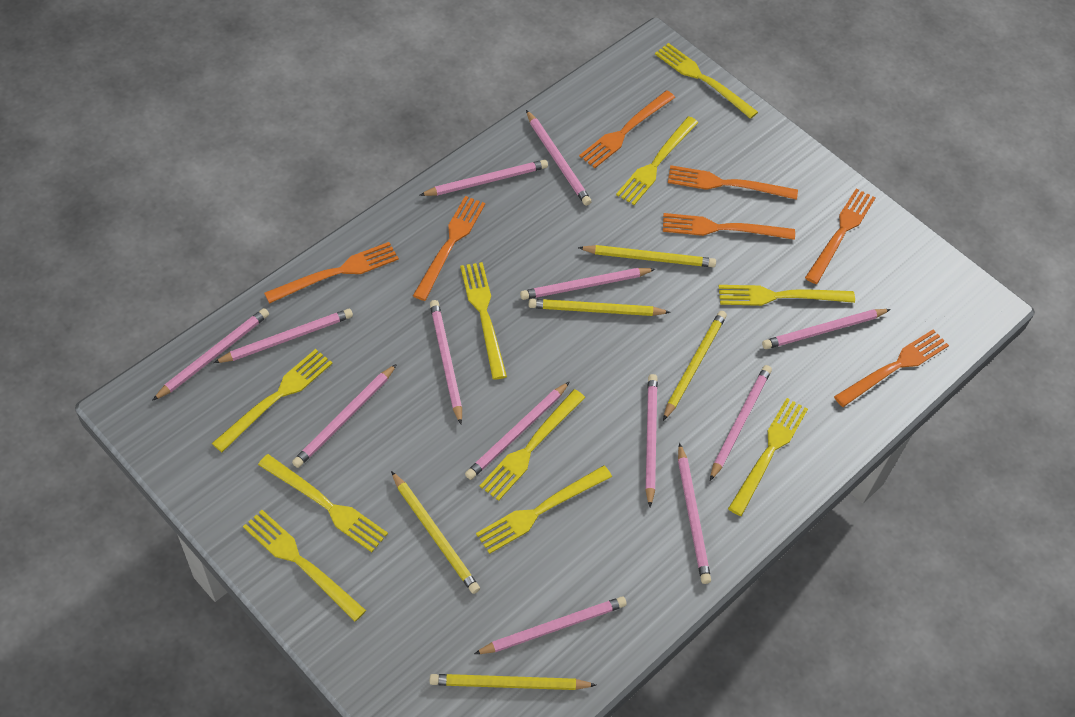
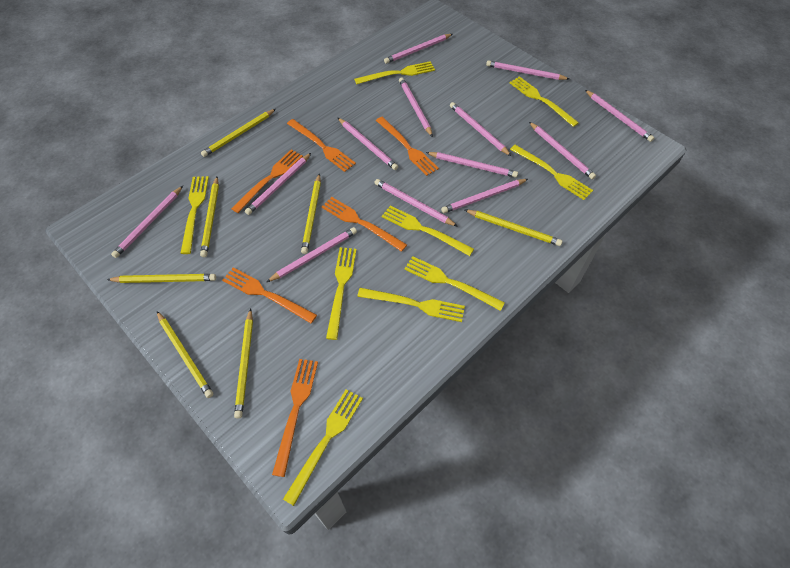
orange fork: [264,242,399,304] [413,196,485,301] [579,90,675,168] [663,213,795,240] [668,165,798,200] [805,188,875,284] [834,329,949,407] = 7 -> [222,267,317,323] [231,149,303,213] [272,359,318,477] [287,119,356,172] [322,197,407,252] [376,117,439,176] = 6
yellow fork: [212,349,333,452] [243,510,366,622] [258,454,388,552] [460,262,507,380] [476,465,612,554] [479,389,585,501] [616,116,698,205] [655,43,758,119] [719,285,855,306] [728,398,808,516] = 10 -> [180,176,209,254] [283,389,363,506] [326,247,357,340] [354,61,435,85] [357,288,465,322] [382,205,474,256] [404,256,505,311] [510,76,579,127] [510,145,593,200] = 9
yellow pencil: [391,471,480,594] [430,674,596,690] [529,299,671,316] [578,245,716,267] [663,311,727,421] = 5 -> [107,274,216,283] [157,311,213,398] [200,177,219,257] [201,109,276,157] [234,308,253,419] [301,173,321,254] [465,210,562,246] = 7

